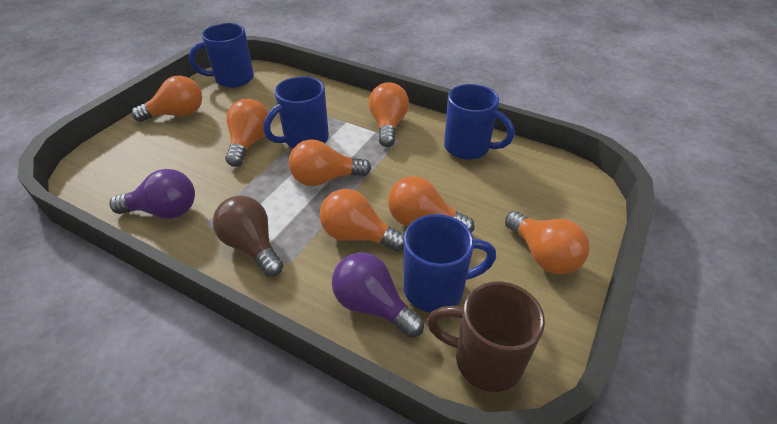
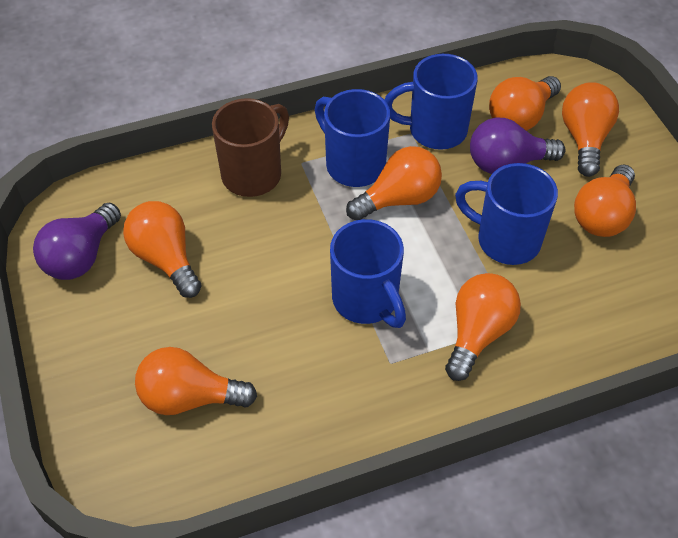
brown light bulb: [213,196,284,277] = 1 -> none = 0

